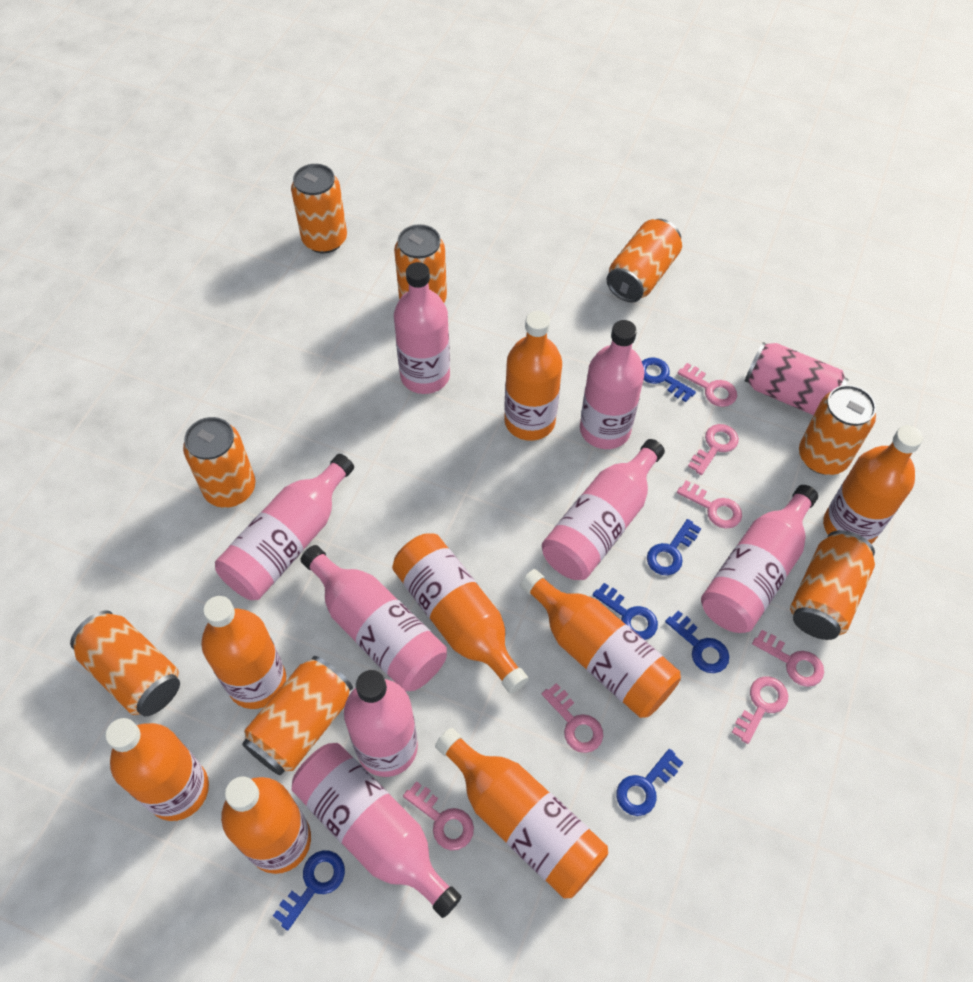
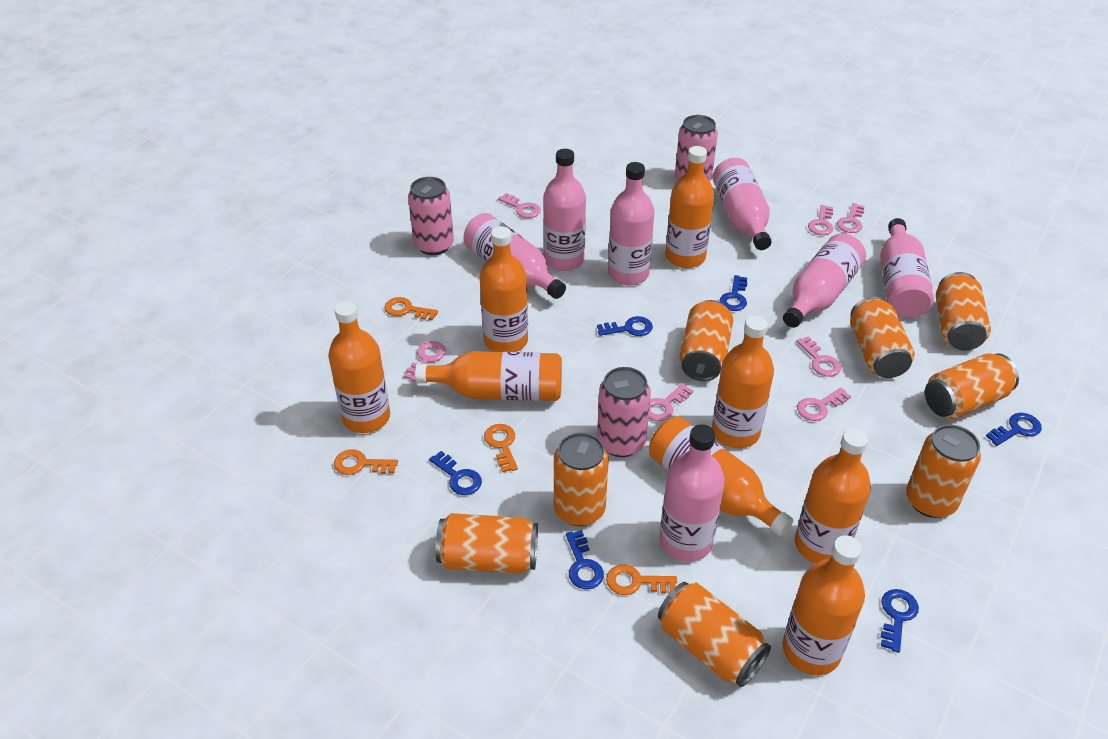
orange key: none = 0 -> [334,449,398,475] [384,297,438,320] [484,424,518,472] [606,564,677,595] = 4
pink bottle: [215,454,354,600] [292,743,462,918] [301,545,447,691] [344,670,418,777] [394,262,450,394] [542,439,665,580] [580,320,645,449] [701,485,818,633] = 8 -> [463,213,566,299] [543,149,586,271] [608,162,654,285] [659,424,725,562] [713,158,772,250] [783,233,866,328] [880,218,934,318] = 7
pink can: [745,342,849,415] = 1 -> [408,177,454,255] [597,367,651,457] [675,115,718,181] = 3

